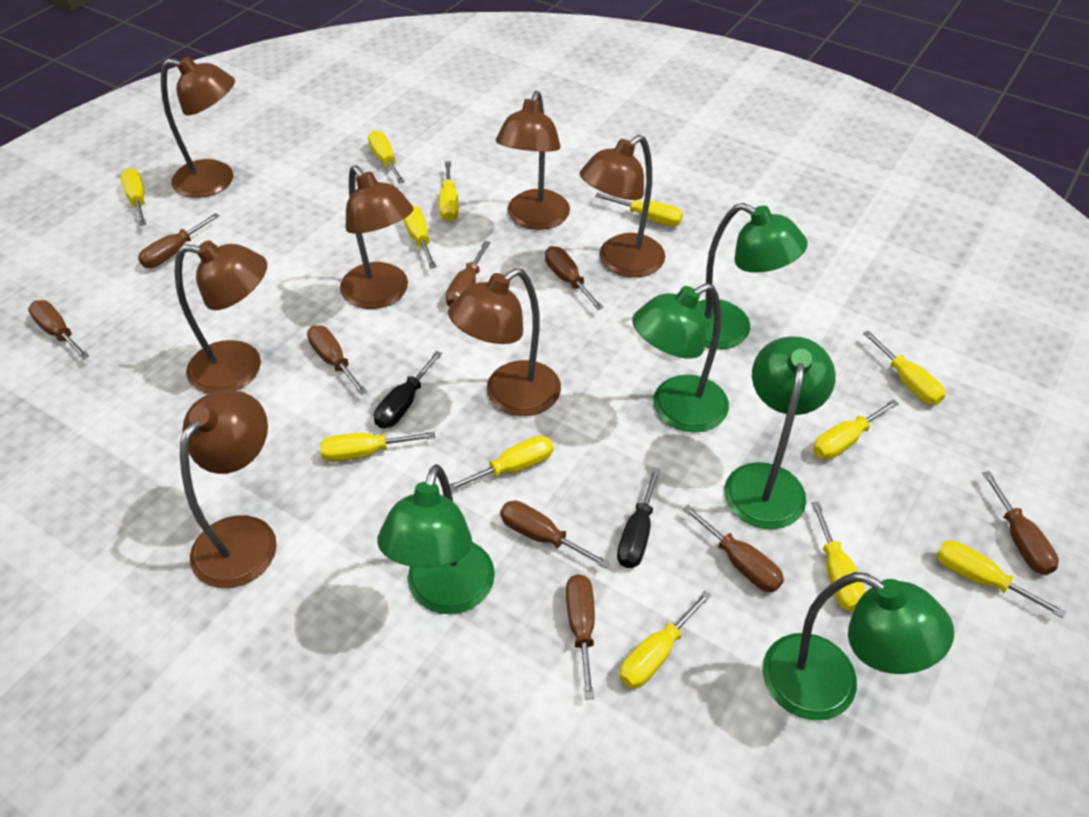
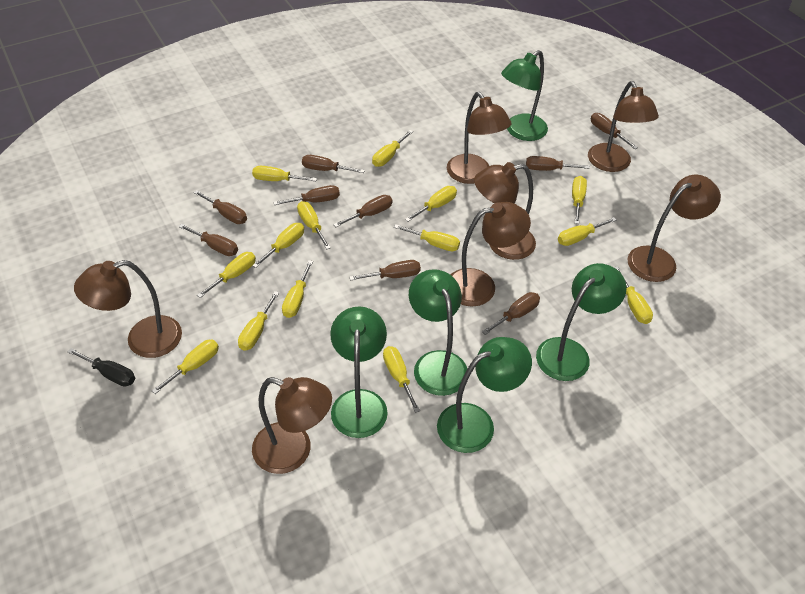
black screwdriver: [374,351,442,428] [617,467,661,568] = 2 -> [67,348,135,387] = 1
yellow screwdriver: [120,168,146,226] [320,431,436,462] [368,130,405,184] [403,205,437,269] [439,161,459,222] [449,436,553,491] [595,193,683,226] [620,591,712,688] [811,502,866,612] [813,399,899,460] [863,331,945,405] [936,540,1066,618] = 12 -> [152,340,219,394] [197,252,256,298] [238,291,279,351] [252,166,317,181] [252,223,304,268] [282,260,313,318] [297,201,331,249] [372,130,413,167] [383,346,420,413] [394,224,460,251] [405,186,457,222] [558,217,617,246] [572,176,587,224] [614,266,653,324] = 14

